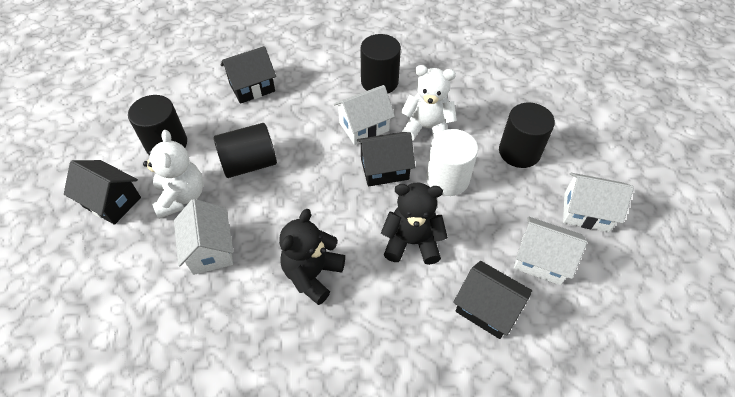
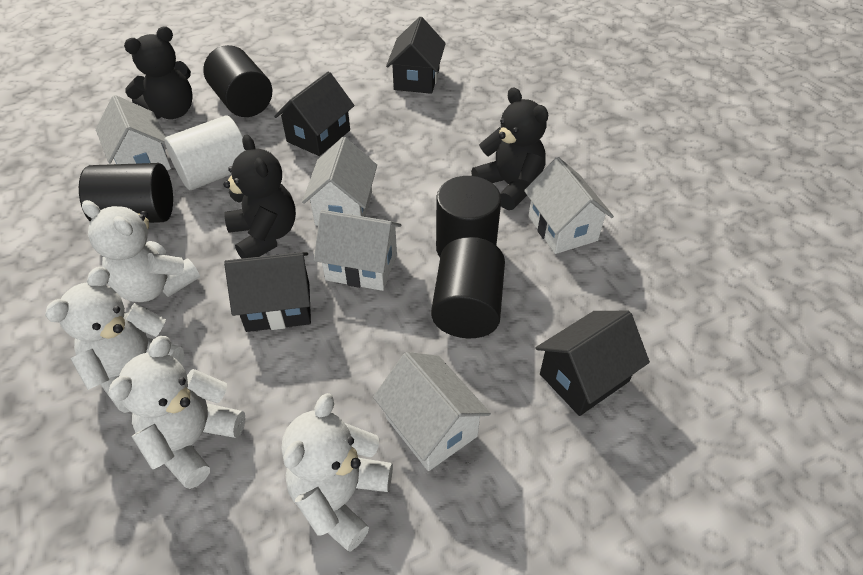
black teddy bear: [279,209,345,305] [381,182,448,265] = 2 -> [124,26,193,119] [223,134,296,259] [471,87,548,210] = 3
white house: [174,199,233,275] [334,85,395,145] [514,217,587,285] [563,173,634,232] = 4 -> [96,95,171,170] [302,137,377,226] [314,210,401,291] [373,352,491,471] [524,157,614,254] = 5
white teddy bear: [143,130,203,219] [401,65,457,141] = 2 -> [45,267,184,413] [82,200,200,302] [108,336,246,489] [282,393,393,552] = 4

